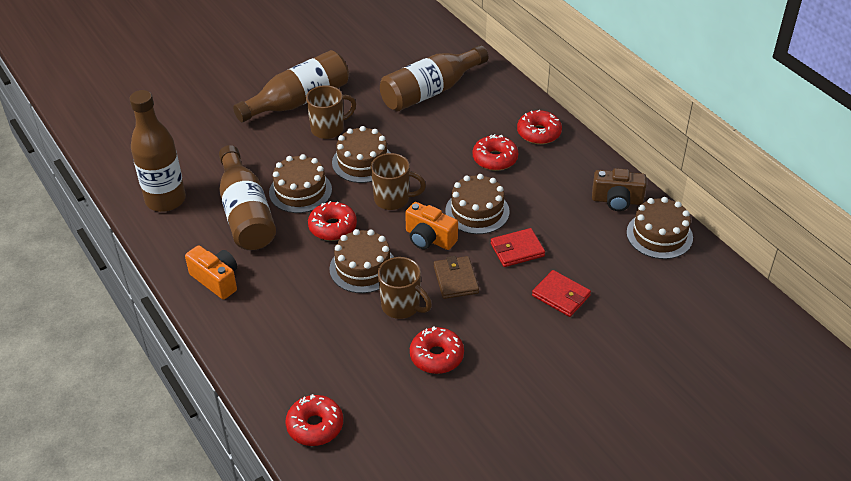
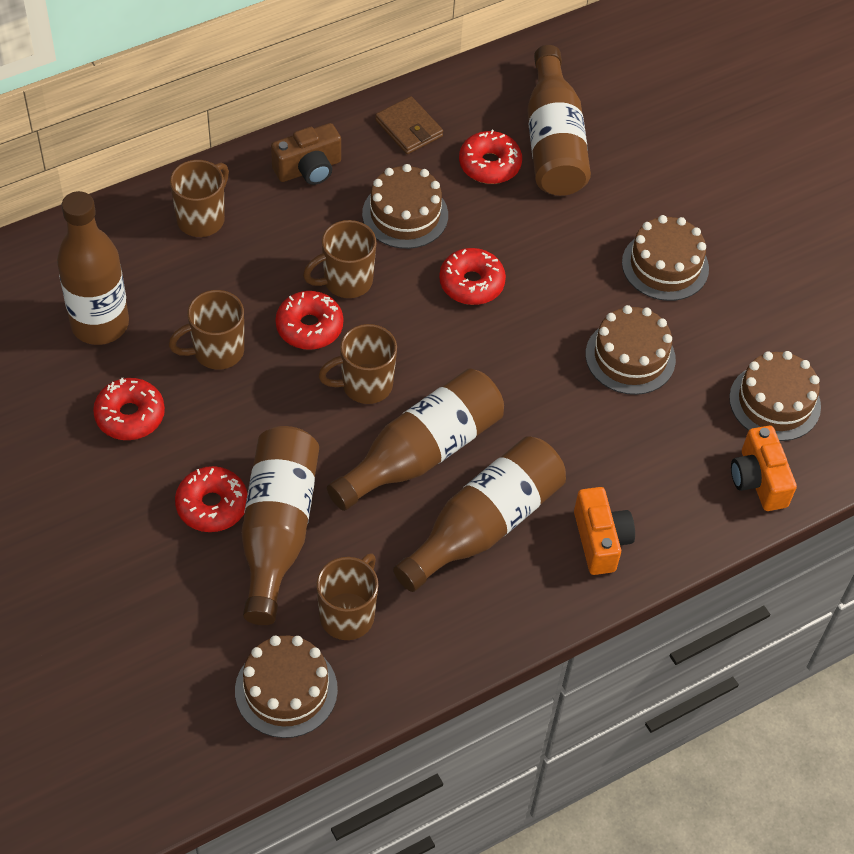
brown bottle: [129,90,186,212] [219,145,276,250] [233,50,349,122] [380,45,488,112] = 4 -> [57,191,129,345] [241,426,319,625] [327,369,504,511] [393,436,566,592] [527,45,591,196] = 5
brown mug: [306,85,356,139] [371,153,426,210] [378,257,432,319] = 3 -> [169,290,244,370] [170,160,229,237] [303,220,377,298] [316,553,378,640] [318,324,397,404] = 5
red wallet: [491,228,545,267] [532,270,591,317] = 2 -> none = 0

